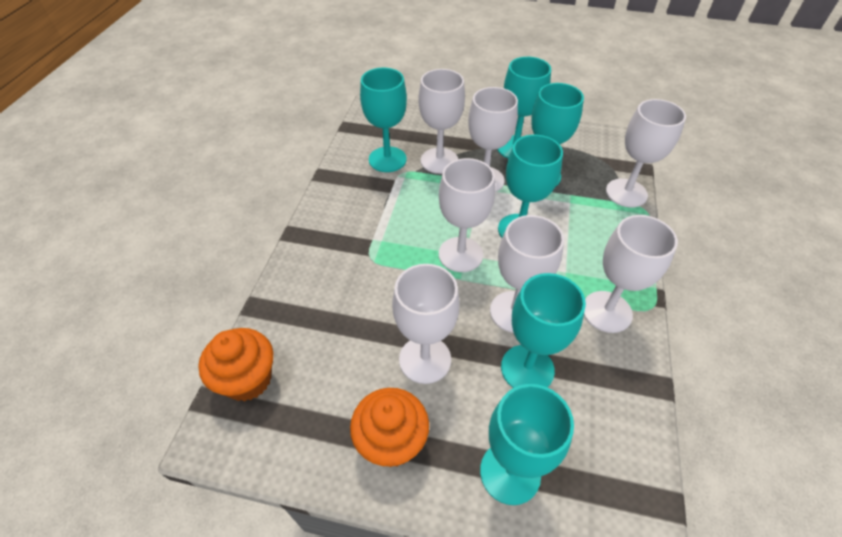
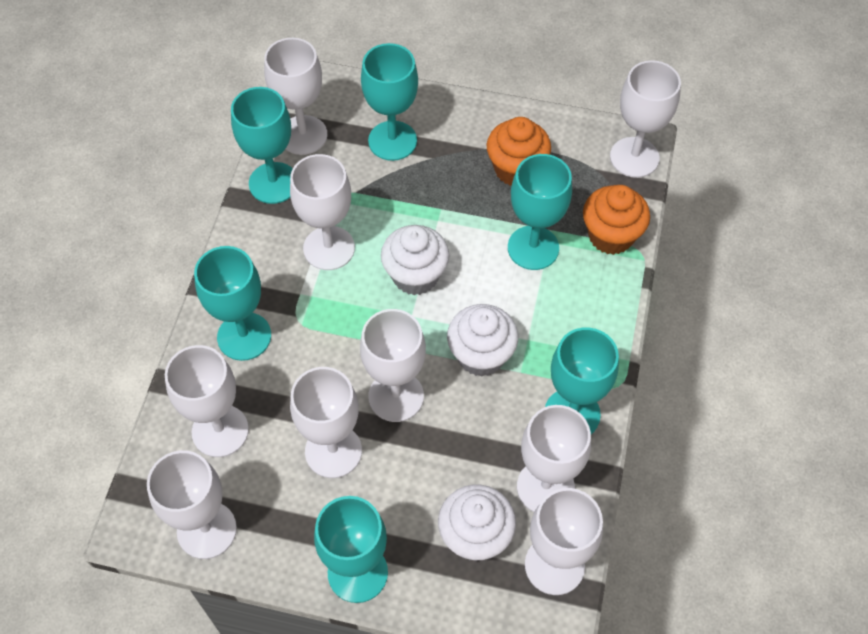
white cupcake: none = 0 -> [381,225,449,295] [438,485,516,561] [447,304,518,376] = 3
white goblet: [392,264,460,384] [418,69,465,174] [438,158,495,272] [468,87,518,192] [490,215,564,333] [584,215,678,333] [606,99,686,208] = 7 -> [147,450,237,559] [165,345,249,457] [264,38,327,155] [290,154,355,270] [290,367,362,478] [360,309,426,422] [517,405,591,512] [525,488,603,595] [610,60,681,178] = 9

